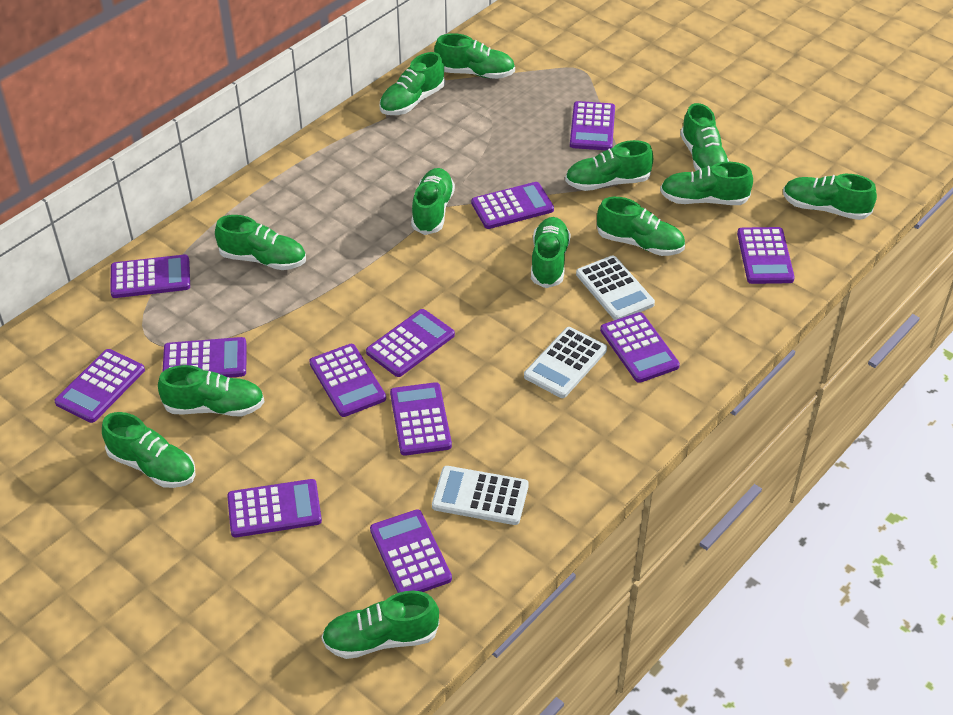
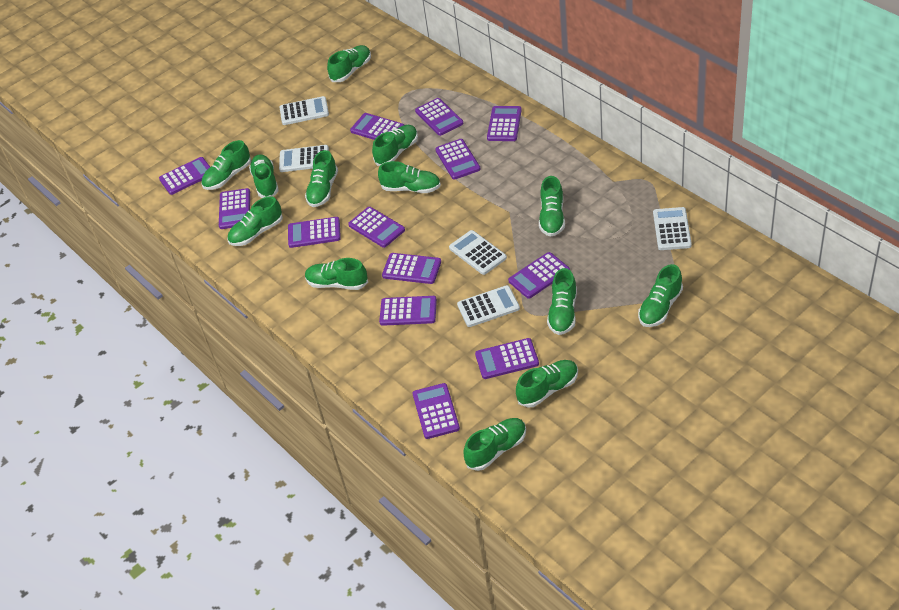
purple calculator: [54,349,145,423] [110,255,190,298] [163,337,246,378] [227,479,322,537] [309,344,386,417] [366,309,455,377] [370,509,452,593] [390,382,452,456] [471,182,554,229] [570,101,615,150] [600,312,680,383] [737,227,795,284] = 12 -> [159,157,210,195] [219,188,250,229] [288,217,341,248] [348,207,405,248] [350,113,404,140] [379,296,437,326] [382,253,441,284] [412,383,460,439] [415,98,463,136] [435,139,480,180] [475,338,539,379] [487,106,522,141] [508,252,570,299] = 13
white calculator: [432,466,529,525] [524,327,607,398] [576,256,655,320] = 3 -> [279,145,329,172] [280,96,329,125] [449,230,507,275] [457,285,520,327] [653,207,692,250] = 5

